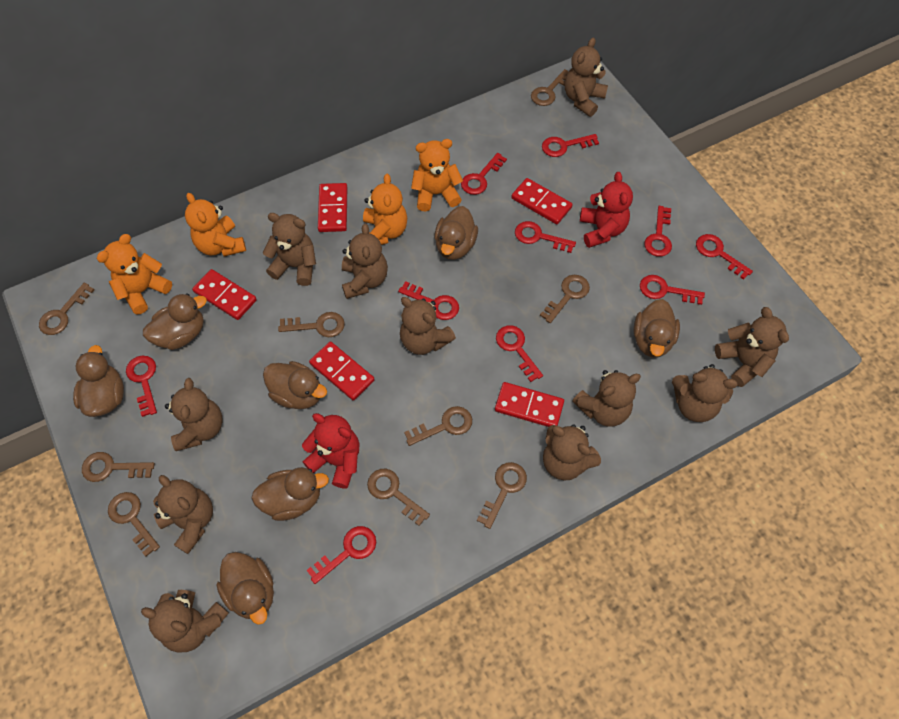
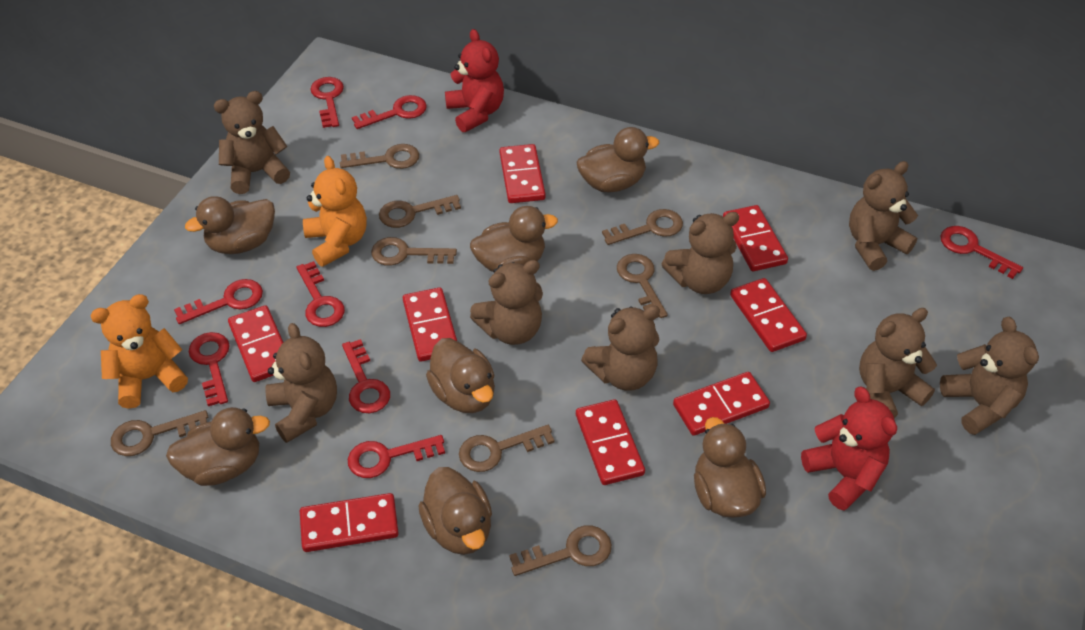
brown key: [39,282,94,335] [82,452,155,482] [108,492,160,556] [278,312,345,337] [367,469,430,526] [404,406,472,446] [477,462,527,529] [531,69,569,106] [540,275,590,323] = 9 -> [111,410,208,456] [340,144,419,169] [371,237,457,266] [379,195,461,228] [459,425,555,472] [509,525,612,576] [602,209,683,245] [617,254,668,318] = 8
brown teddy bear: [141,590,229,653] [153,475,213,554] [165,378,223,451] [263,213,316,286] [342,223,388,299] [400,297,456,355] [543,424,601,480] [565,38,608,117] [573,370,641,427] [672,364,738,422] [715,307,789,387] = 11 -> [214,91,290,194] [266,323,337,443] [470,260,543,345] [581,305,660,391] [662,212,739,294] [849,161,918,271] [859,308,937,418] [940,317,1039,435] = 8
orange teddy bear: [97,234,172,314] [185,193,246,256] [363,174,407,245] [411,139,463,211] = 4 -> [90,294,188,409] [303,156,367,267] = 2
red domino: [192,269,257,320] [309,342,374,400] [318,183,347,232] [495,382,564,427] [511,178,573,224] = 5 -> [228,305,284,382] [300,493,399,552] [403,287,457,362] [499,144,546,203] [576,399,645,485] [673,372,770,436] [723,205,788,271] [730,278,807,352] = 8
red key: [126,356,157,417] [306,526,376,584] [398,281,459,320] [461,153,507,195] [496,325,543,382] [515,221,576,253] [542,134,599,157] [640,275,705,305] [644,206,672,257] [696,234,753,280] = 10 -> [174,279,263,324] [189,332,230,406] [297,261,345,327] [310,77,344,128] [342,339,390,413] [348,435,445,478] [352,95,427,129] [940,226,1023,279] = 8

